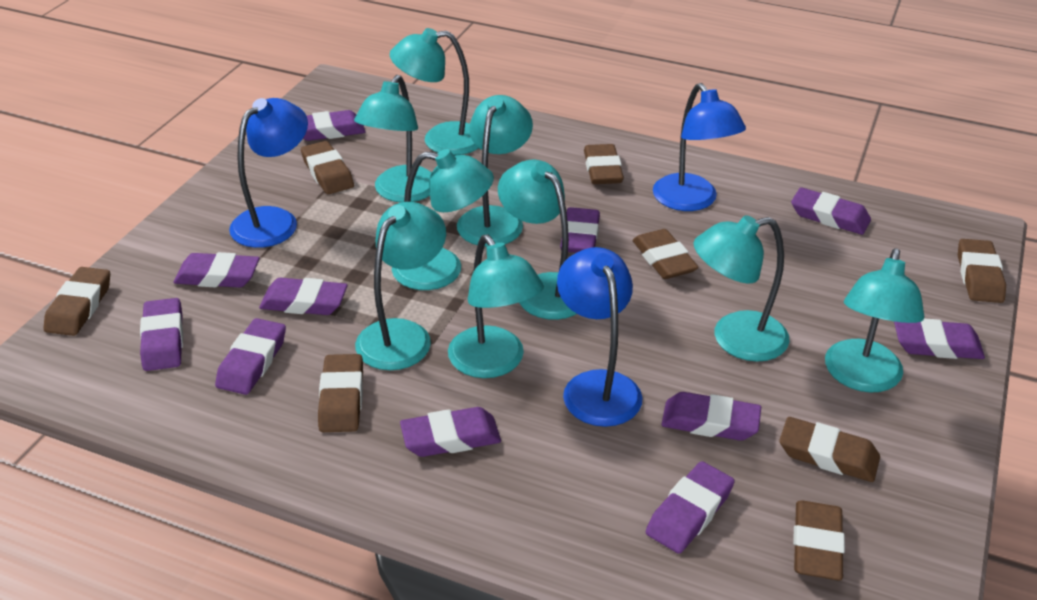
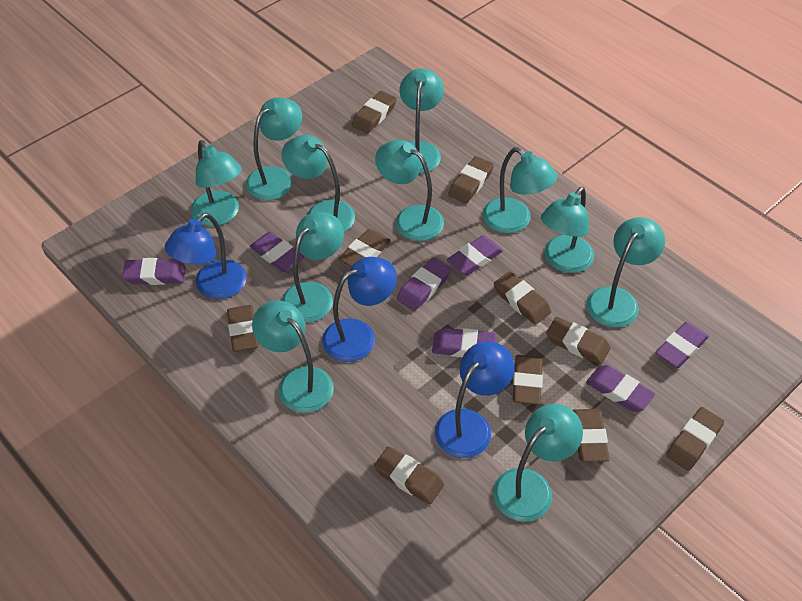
brown eraser: [44,267,110,336] [301,141,354,194] [318,354,363,432] [584,144,624,184] [632,229,699,279] [779,417,880,482] [793,500,845,580] [958,239,1006,303] = 8 -> [227,305,259,352] [338,229,391,267] [352,91,397,134] [374,446,444,504] [448,156,494,204] [494,271,551,325] [513,355,543,405] [546,317,611,365] [573,409,609,462] [666,407,724,471] = 10
purple eraser: [140,298,183,371] [173,252,260,288] [215,318,286,395] [259,278,348,315] [303,110,366,141] [400,407,501,457] [560,207,600,253] [646,461,735,554] [661,392,761,441] [791,187,871,235] [894,318,985,359] = 11 -> [122,258,186,285] [250,232,304,272] [397,258,451,311] [432,328,496,357] [447,235,503,275] [586,365,655,412] [655,322,709,368] = 7
turquoise lamp: [354,75,432,202] [355,202,446,370] [390,28,478,155] [392,149,494,290] [448,235,544,378] [457,95,533,247] [498,159,577,320] [694,215,789,362] [825,248,924,393] = 9 -> [191,140,242,226] [246,97,302,200] [252,300,334,413] [282,135,355,232] [282,212,344,323] [375,140,444,241] [400,68,444,174] [482,147,557,233] [493,404,583,522] [541,187,594,273] [586,217,665,328] = 11

